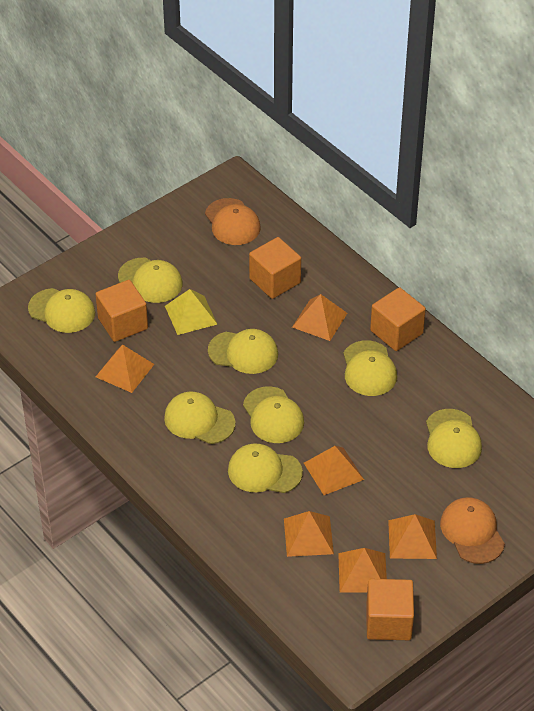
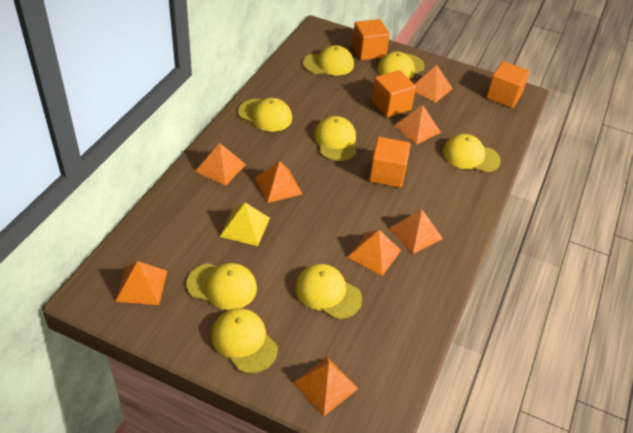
orange cap: [205,198,261,245] [440,497,505,564] = 2 -> none = 0
orange pyramid: [96,345,154,393] [284,511,334,557] [292,294,347,341] [304,446,364,495] [338,548,387,593] [388,514,437,559] = 6 -> [115,261,167,305] [195,143,246,186] [255,161,302,203] [293,357,359,416] [347,230,401,276] [389,209,443,254] [394,105,441,145] [415,65,453,103] = 8

